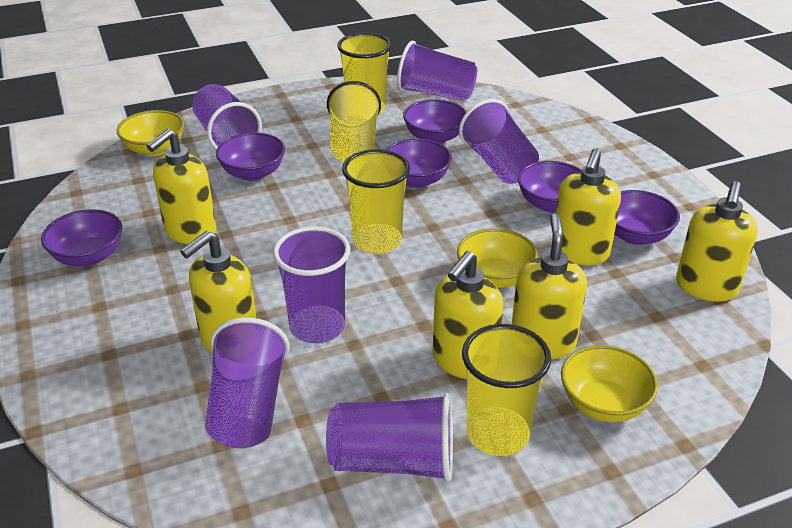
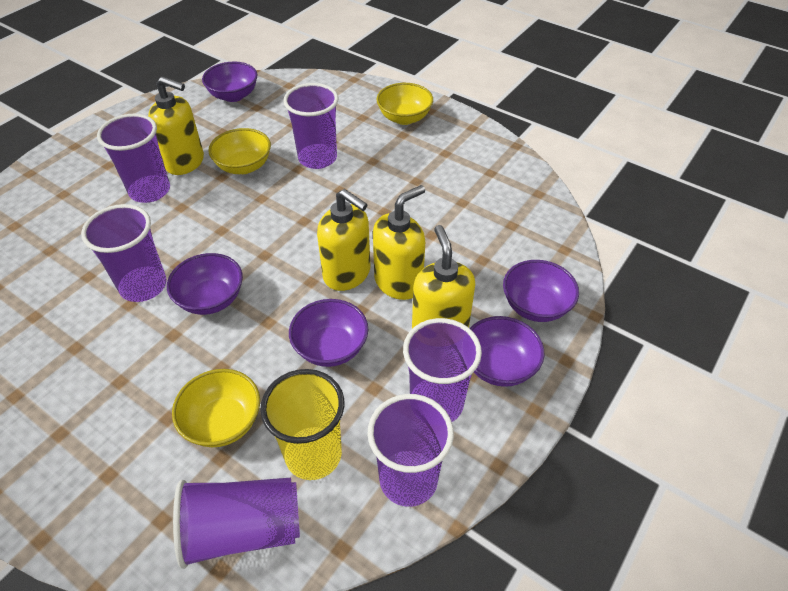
purple bowl: [41,209,122,267] [216,132,285,181] [385,139,452,188] [403,99,467,144] [518,161,582,213] [614,190,680,245] = 6 -> [167,253,243,315] [202,62,258,102] [289,299,368,367] [470,316,544,387] [503,260,579,322] = 5
yellow cup: [327,81,381,162] [337,33,392,116] [342,149,410,254] [462,324,551,456] = 4 -> [260,369,344,480] = 1
yellow soap dispenser: [147,129,216,244] [180,231,257,353] [433,251,503,379] [512,213,587,359] [556,148,621,265] [676,181,758,302] = 6 -> [148,76,204,175] [317,189,370,291] [373,185,425,300] [412,225,475,329] = 4

